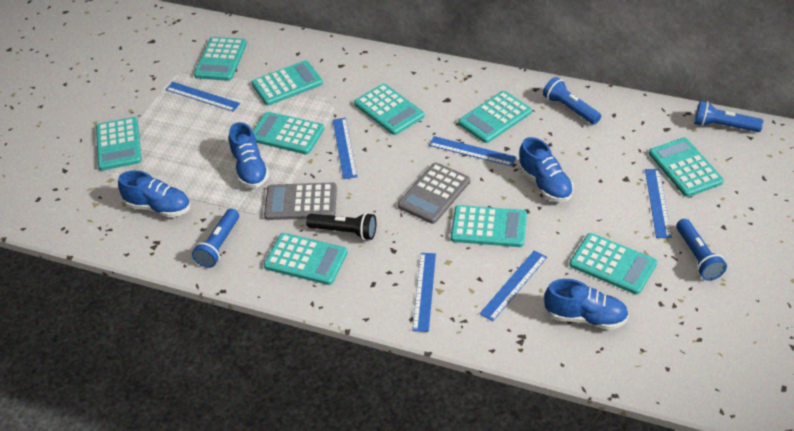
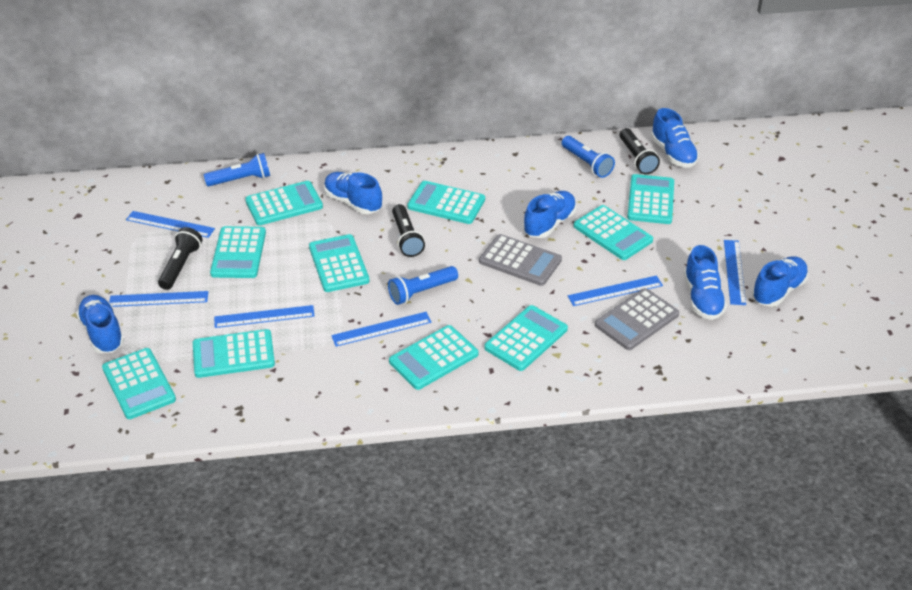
black flashlight: [306,213,376,240] = 1 -> [158,227,202,290] [392,204,425,257] [620,128,660,174] = 3
blue flashlight: [192,209,239,268] [543,77,601,125] [676,219,727,281] [694,101,763,132] = 4 -> [204,153,270,186] [388,266,458,305] [562,136,615,178] = 3
blue shoe: [118,170,191,218] [229,122,269,188] [519,137,573,202] [544,279,629,330] = 4 -> [76,295,124,353] [324,172,382,214] [523,191,576,238] [651,108,699,167] [684,245,727,320] [752,256,809,307] = 6

